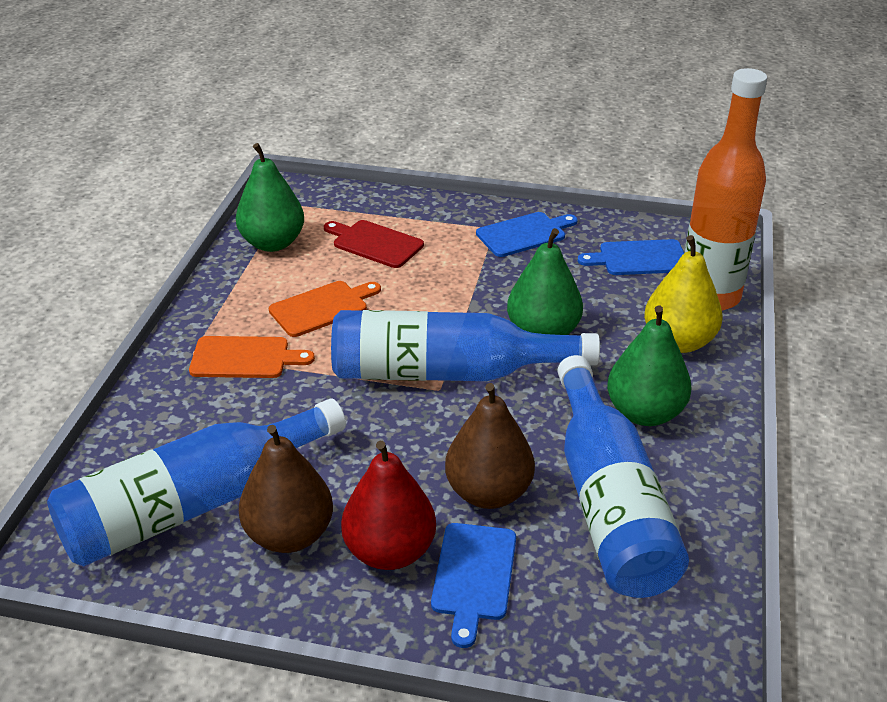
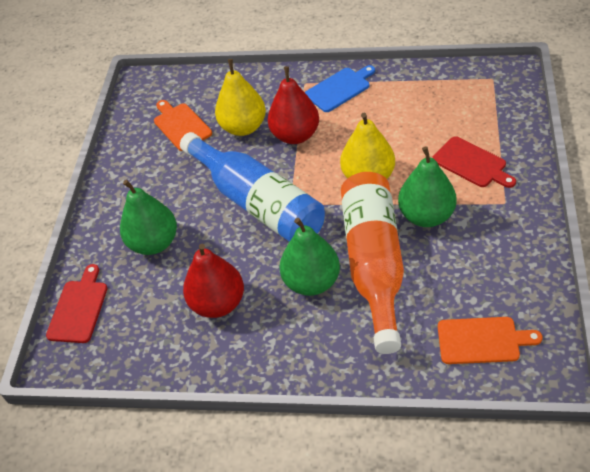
blue bottle: [47,398,346,566] [331,310,600,381] [557,355,689,598] = 3 -> [180,132,325,242] = 1
blue cutting board: [431,523,516,648] [476,212,578,257] [578,239,684,275] = 3 -> [305,65,375,112] = 1
brown pear: [239,425,333,553] [445,383,535,509] = 2 -> none = 0
red cutting board: [324,220,424,268] = 1 -> [46,264,107,343] [432,136,516,188] = 2
red pear: [341,441,436,570] = 1 -> [183,244,244,318] [268,66,319,144] = 2
yellow pear: [644,235,723,353] = 1 -> [215,59,266,136] [340,112,395,179] = 2

